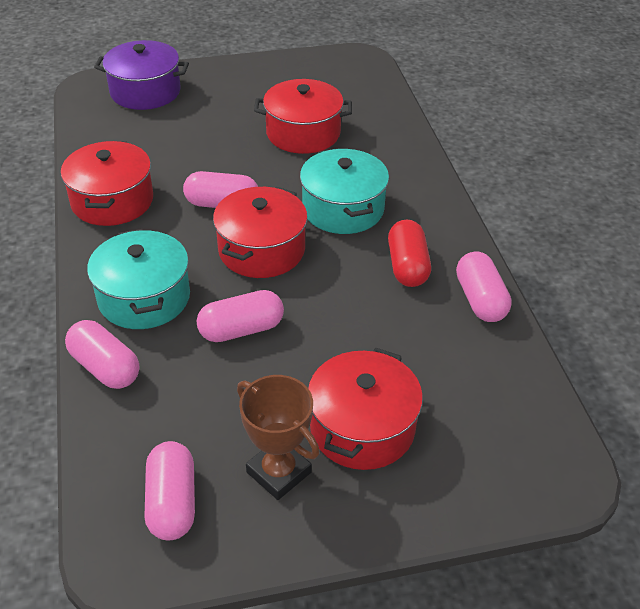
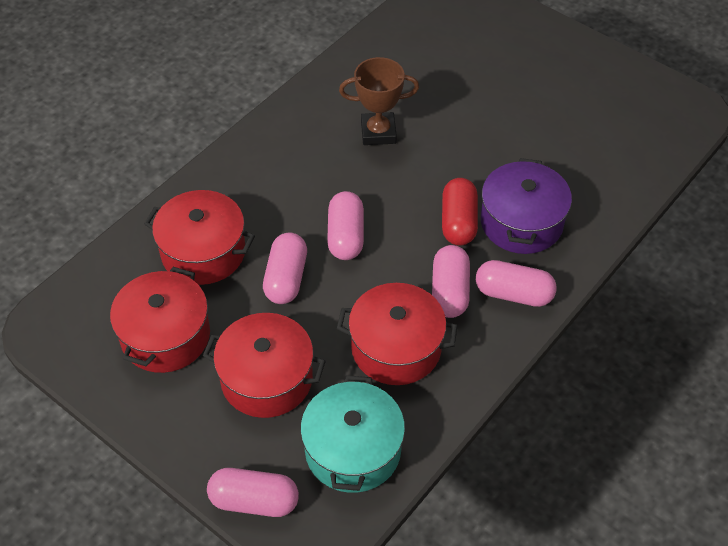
turquoise pot: [87,229,190,329] [300,148,389,234] = 2 -> [300,375,405,493] = 1

